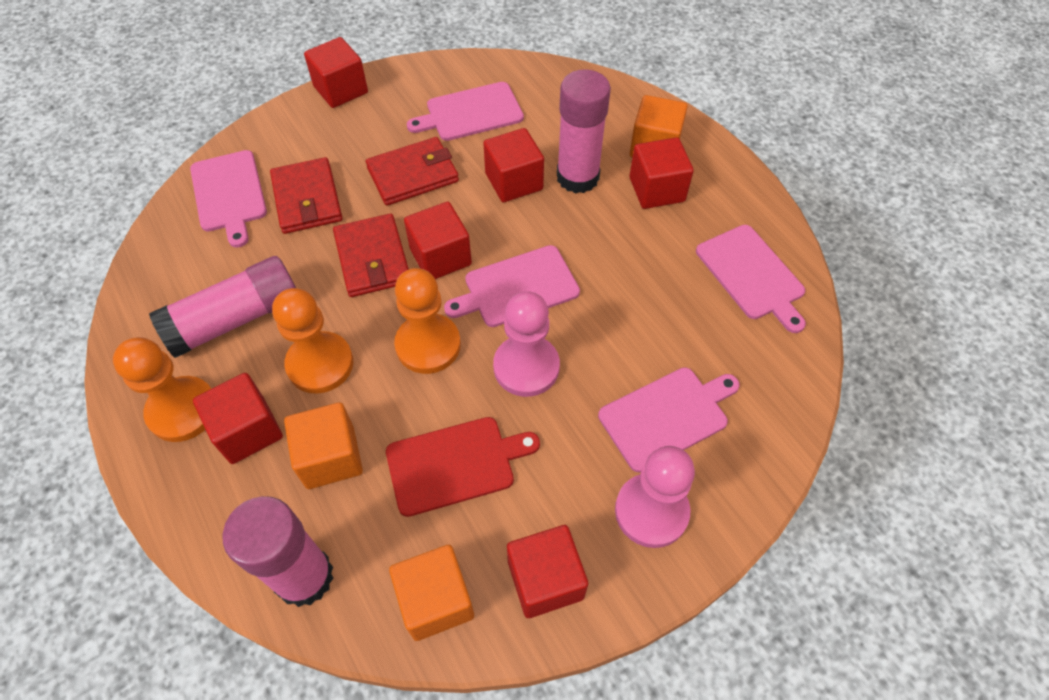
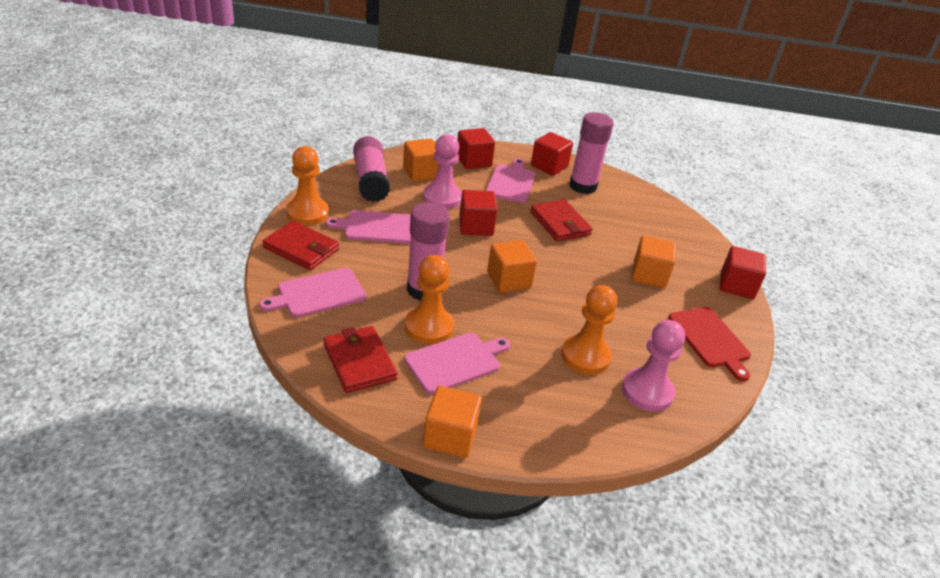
orange cube: [284,402,363,489] [389,545,474,641] [630,95,688,158] = 3 -> [403,138,439,182] [423,386,482,458] [487,240,537,293] [632,236,676,288] = 4
pink cutting board: [190,150,267,248] [407,82,524,141] [444,245,580,327] [598,367,740,472] [696,225,806,333] = 5 -> [259,268,367,317] [325,210,411,244] [404,332,510,394] [486,158,536,203] = 4
red cube: [193,373,283,464] [304,37,368,108] [404,202,472,279] [483,128,544,202] [507,525,588,618] [629,137,694,209] = 6 -> [457,128,495,169] [459,190,497,236] [531,132,573,176] [720,246,766,299] = 4

